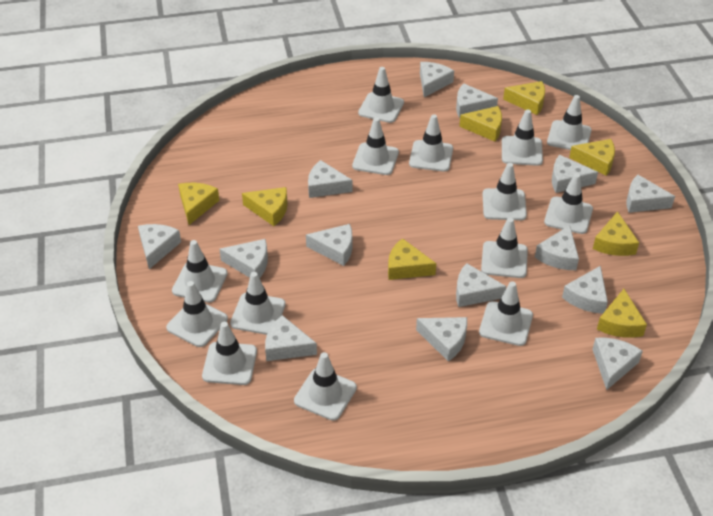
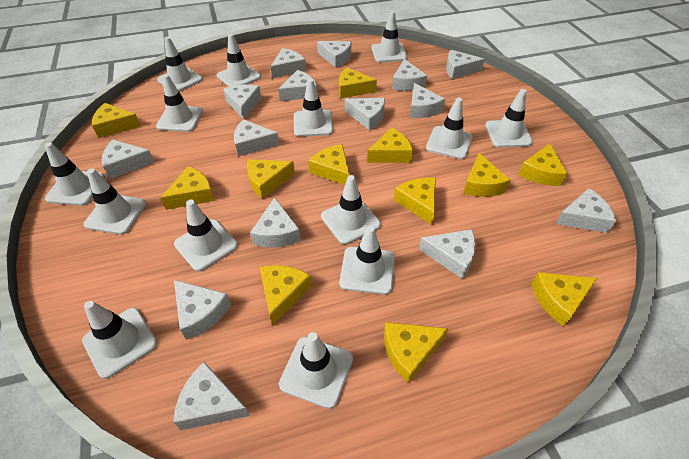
white cheese: [138,224,181,269] [219,239,268,278] [265,315,317,361] [306,224,352,266] [308,160,352,198] [416,317,467,362] [420,62,454,97] [456,83,498,118] [456,263,506,307] [535,225,579,270] [552,155,598,193] [562,266,608,314] [592,338,643,390] [626,175,675,213] = 14 -> [102,140,155,179] [173,362,250,430] [174,280,231,340] [223,85,261,120] [234,119,279,157] [250,197,301,248] [270,48,306,78] [278,70,317,101] [317,41,351,68] [345,98,385,130] [392,59,427,91] [410,83,445,118] [419,229,476,279] [446,50,485,79] [556,188,616,233] = 15
yellow cheese: [178,183,220,225] [242,187,288,226] [388,238,436,280] [459,106,502,142] [503,81,545,115] [569,139,615,176] [593,211,639,256] [597,289,647,338] = 8 -> [92,103,141,138] [160,166,215,210] [247,159,295,199] [260,265,311,326] [308,144,350,185] [339,67,377,98] [367,127,413,163] [384,322,448,383] [394,177,436,225] [463,153,510,197] [518,143,568,186] [532,272,597,326] = 12

